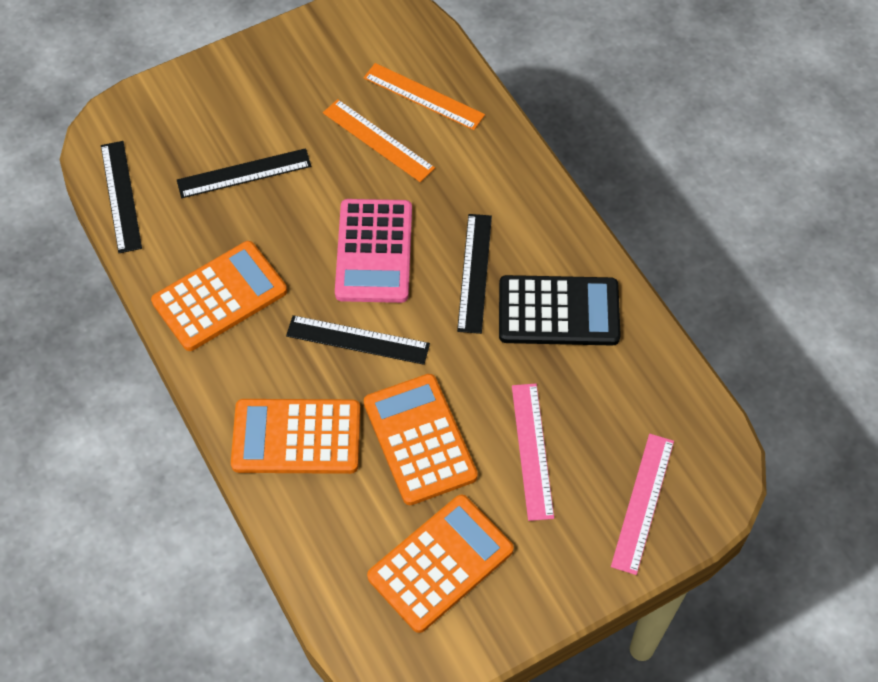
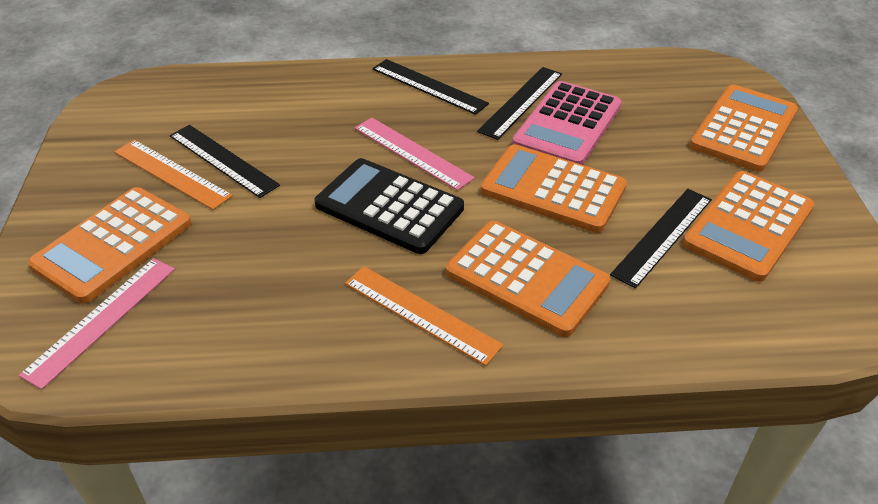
orange calculator: [151,241,287,351] [231,399,361,474] [364,374,478,505] [367,495,514,633] = 4 -> [28,187,191,304] [446,221,610,337] [481,144,627,233] [683,171,814,282] [690,85,798,172] = 5

